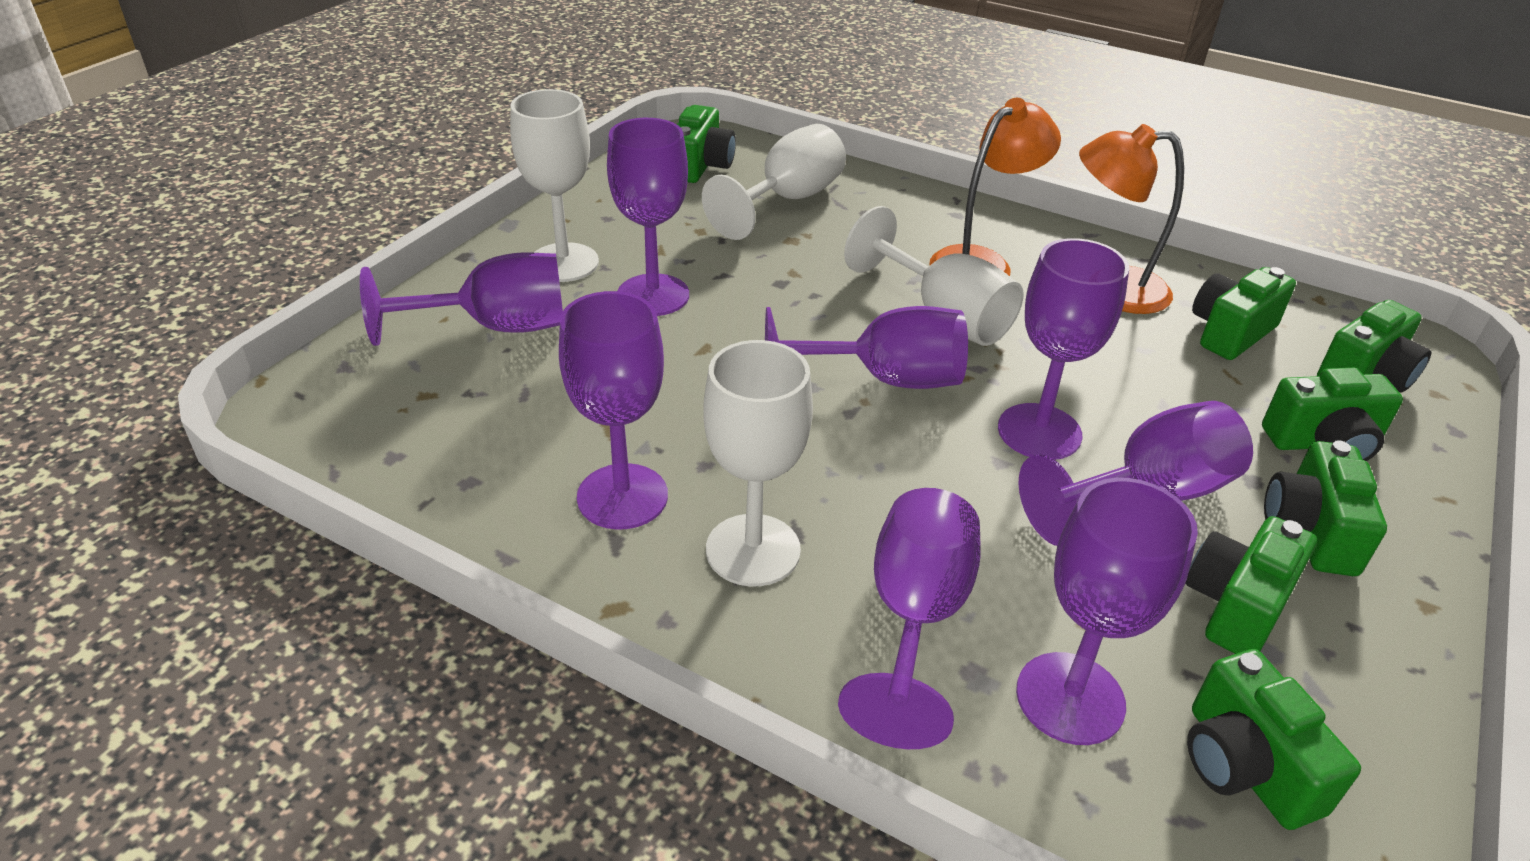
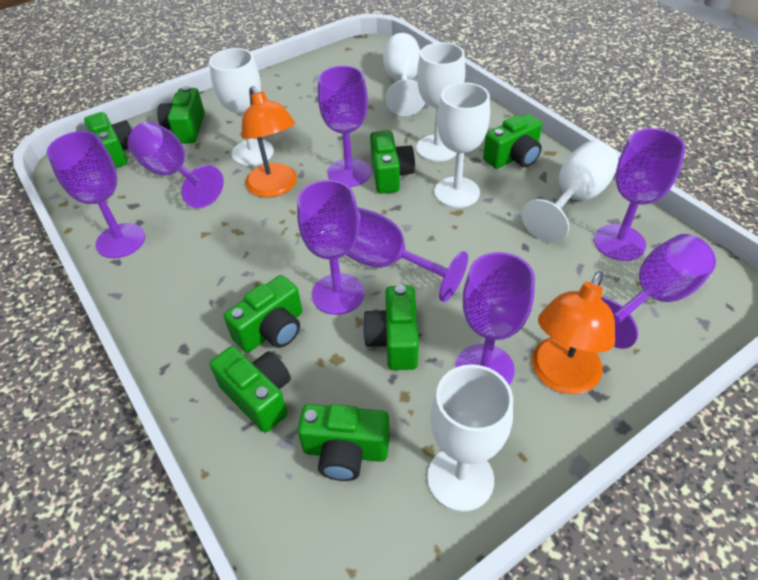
green camera: [677,105,736,183] [1186,516,1317,654] [1187,649,1361,830] [1192,267,1296,360] [1262,368,1403,461] [1264,440,1387,576] [1317,300,1431,392] = 7 -> [84,112,133,168] [157,86,205,144] [210,346,291,433] [224,275,302,353] [298,404,390,481] [363,285,419,370] [370,130,415,194] [483,114,542,169] = 8
white goblet: [510,89,599,282] [702,124,846,240] [704,340,813,586] [844,206,1024,346] = 4 -> [209,48,274,166] [383,33,425,116] [416,42,465,162] [427,364,513,512] [434,82,490,208] [522,141,619,243] = 6

